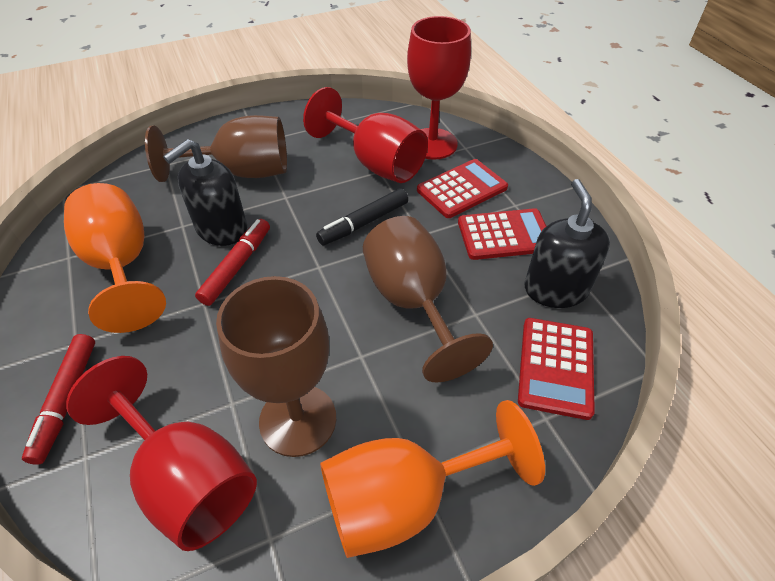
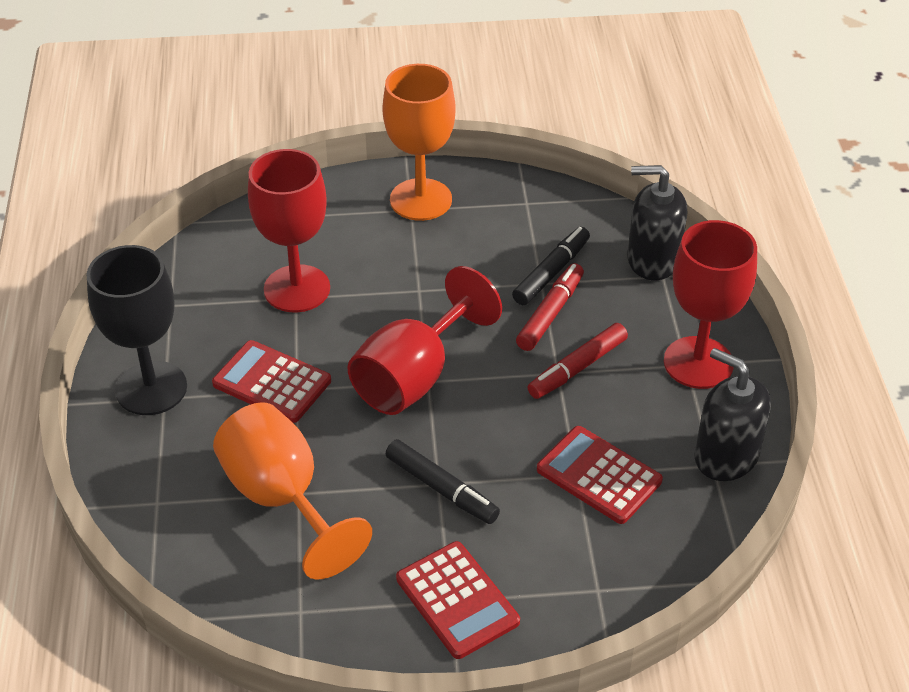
black goblet: none = 0 -> [87,245,187,415] = 1
black marker: [316,189,408,245] = 1 -> [386,439,500,524] [512,227,590,305] = 2
brown goblet: [145,115,287,182] [216,276,336,457] [363,216,493,383] = 3 -> none = 0

